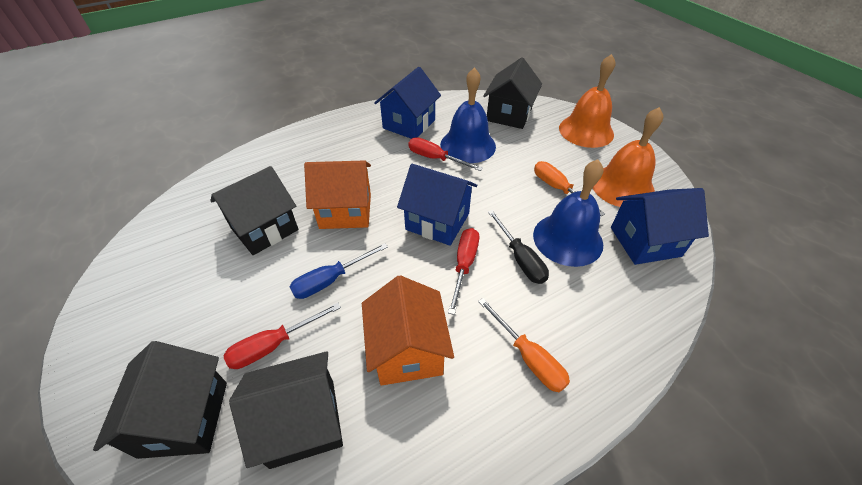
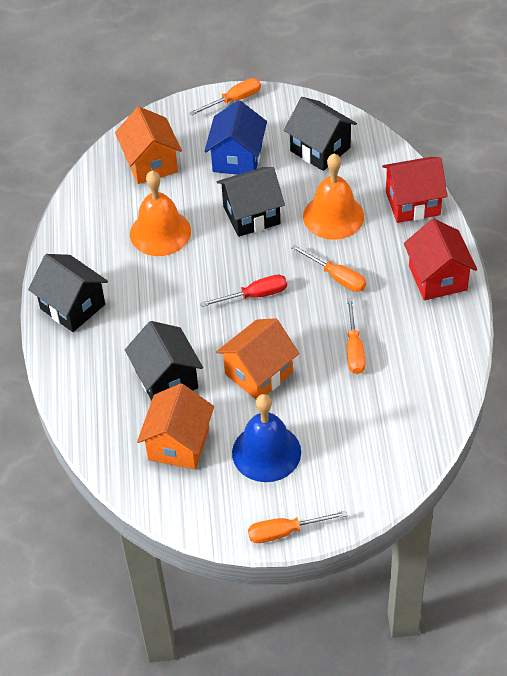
black screwdriver: [488,210,549,284] = 1 -> none = 0
blue bell: [440,67,496,163] [533,160,604,267] = 2 -> [232,394,301,482] = 1
blue house: [374,67,441,139] [397,164,477,246] [611,188,709,265] = 3 -> [205,100,267,175] = 1
blue screwdriver: [290,243,388,299] = 1 -> none = 0
orange house: [304,160,371,229] [362,275,454,386] = 2 -> [115,107,182,184] [137,383,214,470] [216,318,299,399] = 3
orange screwdriver: [478,298,570,392] [534,161,605,217] = 2 -> [189,78,261,116] [248,511,347,543] [291,245,366,292] [347,298,365,374] = 4
red house: none = 0 -> [382,157,447,223] [404,219,477,300] = 2
red screwdriver: [223,303,341,369] [408,137,483,171] [448,228,479,315] = 3 -> [200,275,287,307] = 1

